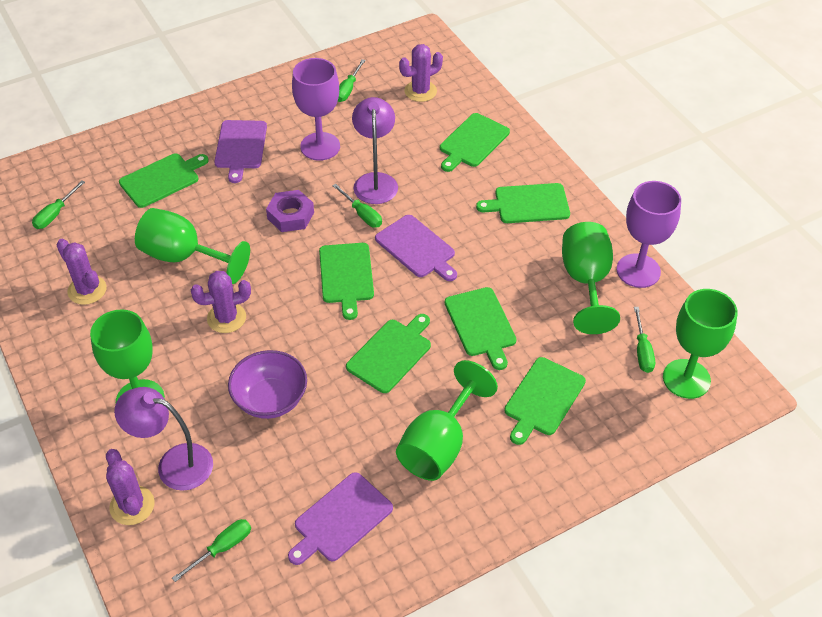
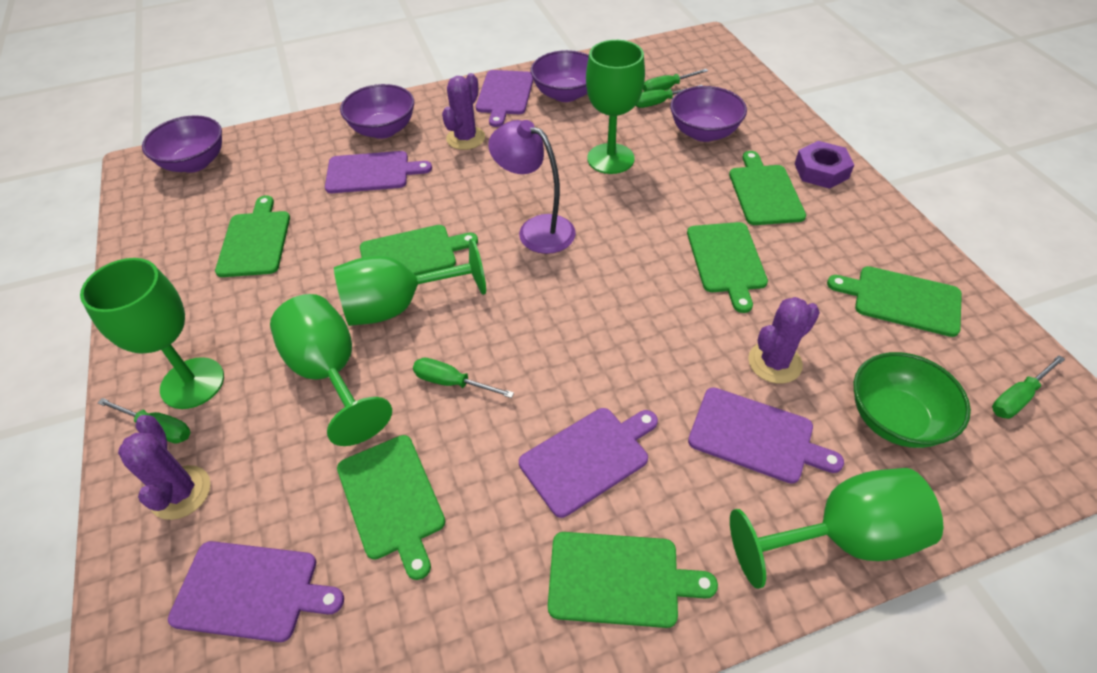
green bowl: none = 0 -> [854,352,971,448] = 1
purple bowl: [228,350,307,419] = 1 -> [142,115,222,173] [340,84,414,139] [530,50,589,102] [670,86,747,142] = 4
purple cactus: [56,239,107,305] [106,449,155,525] [191,271,251,333] [399,44,443,102] = 4 -> [118,415,211,520] [442,73,485,150] [748,297,820,384] = 3
purple cutting board: [214,120,267,183] [288,472,393,565] [375,215,457,281] = 3 -> [168,541,344,642] [325,151,432,193] [476,70,534,127] [519,408,658,518] [688,387,844,484] = 5
purple goblet: [292,58,340,161] [617,181,681,288] = 2 -> none = 0
purple lamp: [114,387,213,491] [352,97,398,204] = 2 -> [488,120,576,254] = 1

